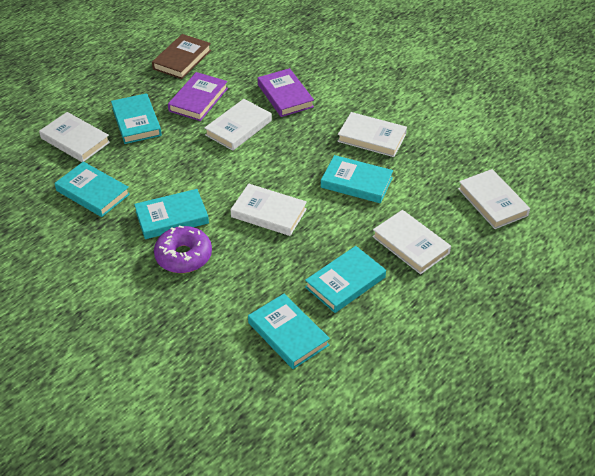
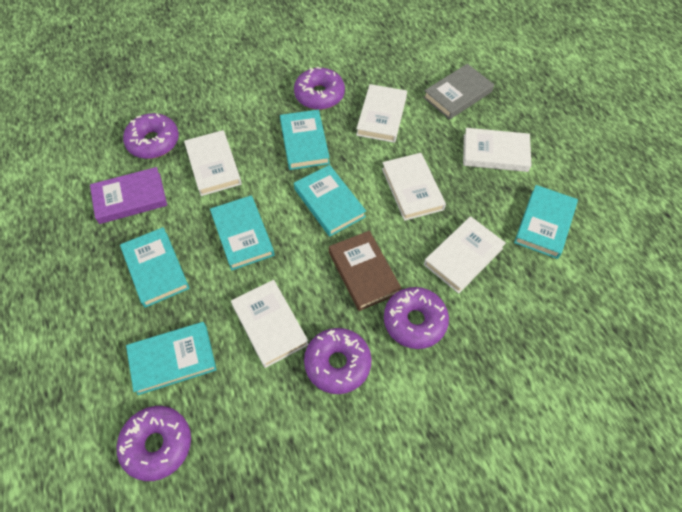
grey book: none = 0 -> [423,64,494,120] = 1
purple book: [168,72,228,121] [258,68,314,117] = 2 -> [90,167,167,224] = 1
purple donut: [154,226,212,273] = 1 -> [117,406,191,481] [123,113,179,159] [294,67,345,110] [304,328,372,394] [384,287,449,349] = 5

